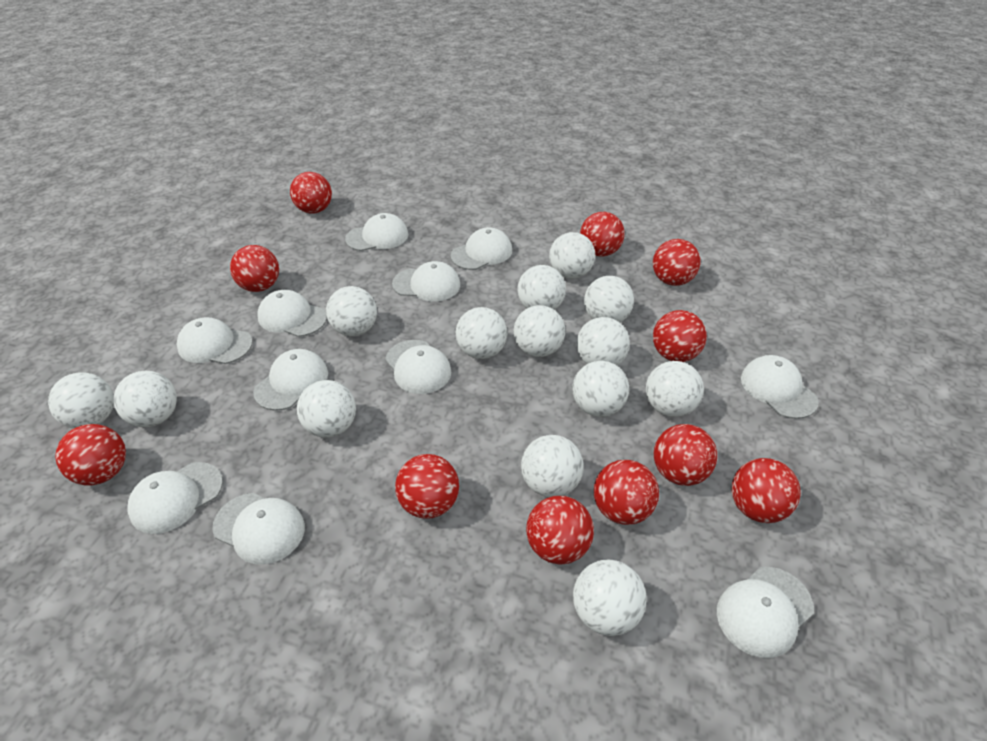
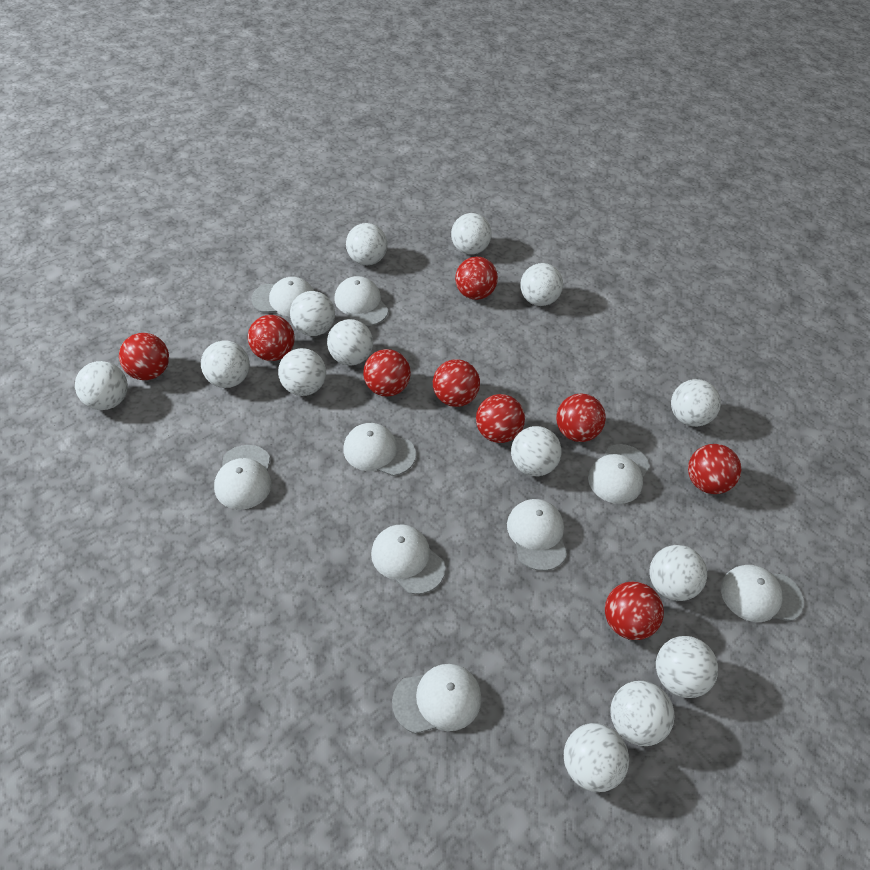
red ball: [55,424,126,485] [230,245,279,292] [290,172,332,214] [395,454,459,519] [526,496,594,565] [580,212,625,257] [594,460,659,525] [653,239,701,286] [653,310,707,362] [654,424,717,486] [731,458,801,523] = 11 -> [119,333,169,380] [248,315,295,361] [363,349,411,397] [433,359,480,407] [455,257,498,300] [476,394,525,443] [556,394,606,442] [605,582,664,640] [688,444,741,494] = 9
white cap: [127,462,223,534] [177,317,253,364] [213,493,305,565] [253,349,328,411] [258,290,327,337] [345,213,408,251] [385,340,451,394] [392,261,460,301] [451,227,512,270] [717,567,814,658] [741,355,819,419] = 11 -> [214,445,272,510] [251,277,314,316] [334,276,388,326] [343,423,416,476] [371,524,445,594] [392,664,482,734] [507,499,567,571] [588,444,650,504] [721,565,804,622] = 9

